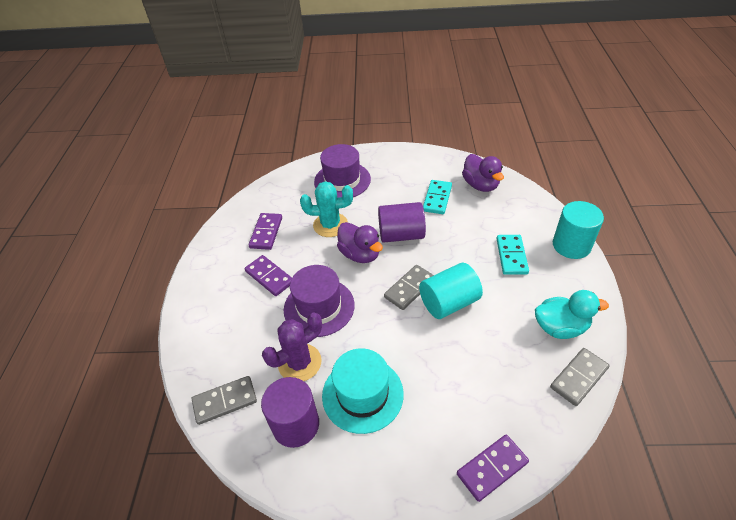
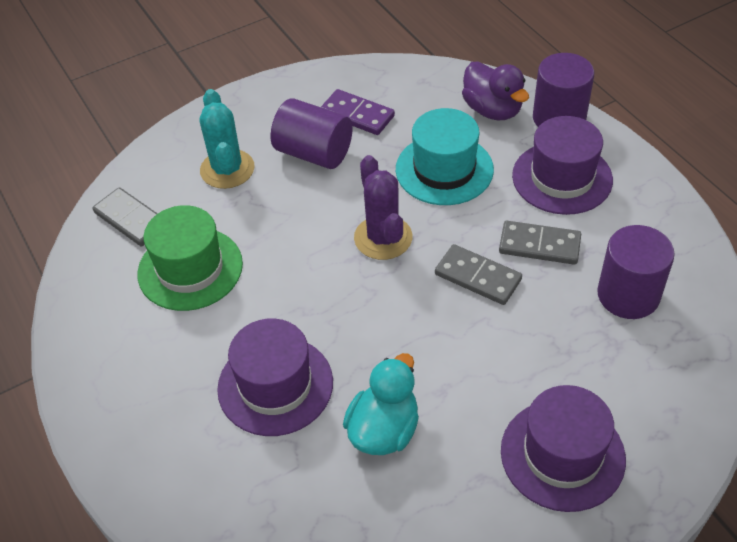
green hat: none = 0 -> [137,205,243,311] = 1
purple cylinder: [261,377,319,448] [378,202,426,243] = 2 -> [271,98,353,169] [533,53,594,127] [597,225,675,319] = 3
purple domino: [244,255,292,296] [249,213,282,250] [457,435,529,502] = 3 -> [321,89,395,135] = 1
purple duck: [337,222,383,263] [462,154,504,192] = 2 -> [462,62,529,120] = 1
purple hat: [284,265,355,337] [314,144,371,198] = 2 -> [217,318,333,436] [501,385,626,512] [512,116,613,215] = 3
turquoise cylinder: [419,263,483,319] [553,201,604,259] = 2 -> none = 0
turquoise domino: [423,180,452,214] [496,235,529,275] = 2 -> none = 0

